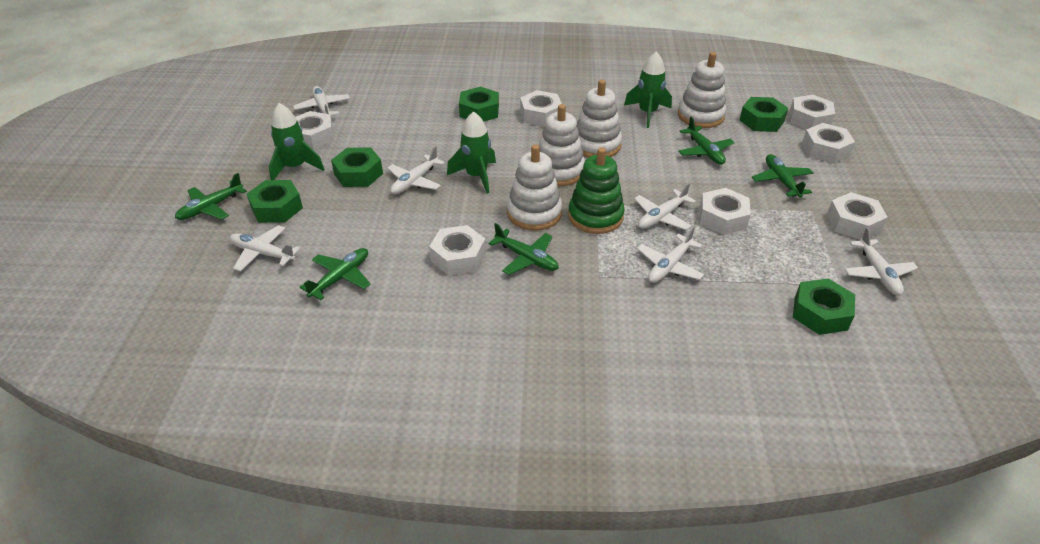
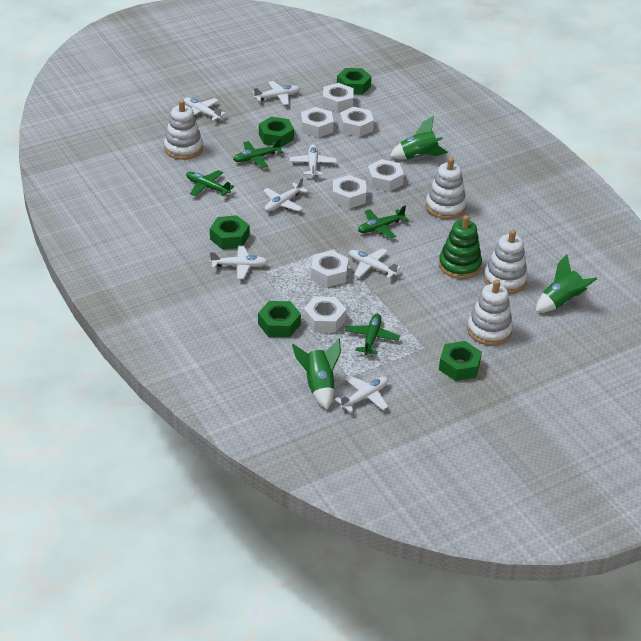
green plane: [175,173,247,220] [300,248,371,300] [489,223,559,275] [678,117,735,165] [752,154,813,198] = 5 -> [186,170,234,196] [233,138,283,168] [345,314,400,355] [358,205,409,238] = 4
white plane: [230,225,301,272] [293,86,350,116] [387,146,445,194] [634,183,696,230] [637,226,705,283] [845,227,918,295] = 6 -> [184,97,226,121] [210,245,268,279] [253,81,300,105] [263,177,308,211] [289,144,337,177] [335,375,388,412] [349,248,401,278] = 7

